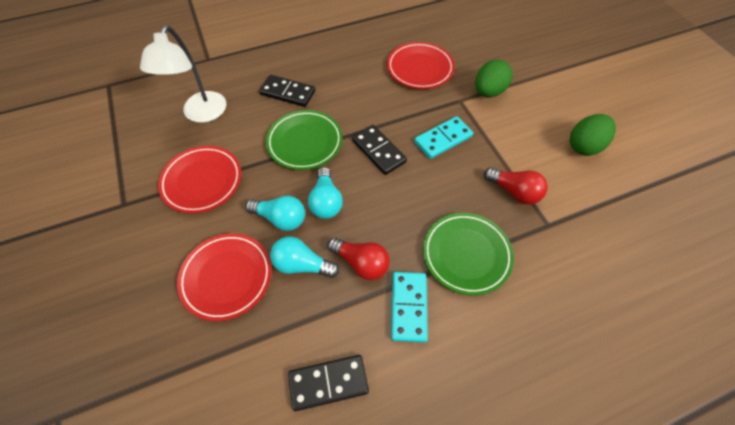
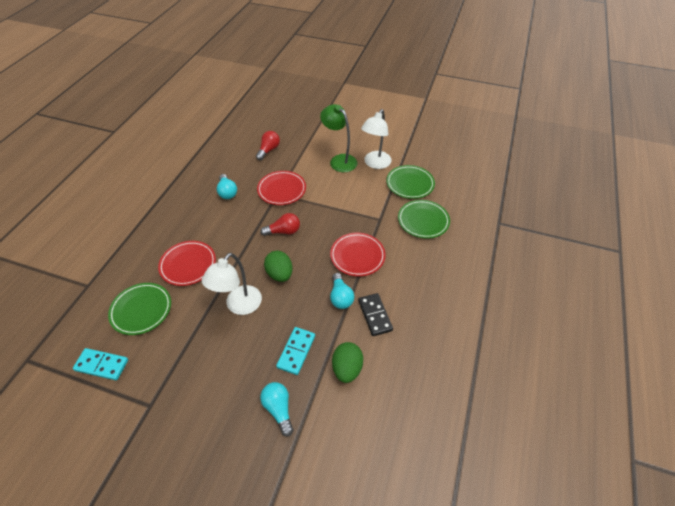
black domino: [259,75,315,107] [288,355,369,411] [352,125,407,175] = 3 -> [358,293,393,336] = 1
green lamp: none = 0 -> [320,104,358,172] = 1
green plate: [266,110,343,170] [423,213,514,296] = 2 -> [108,283,171,335] [386,165,435,199] [398,200,450,239] = 3
white lamp: [140,25,226,123] = 1 -> [202,253,262,315] [361,109,392,169] = 2

